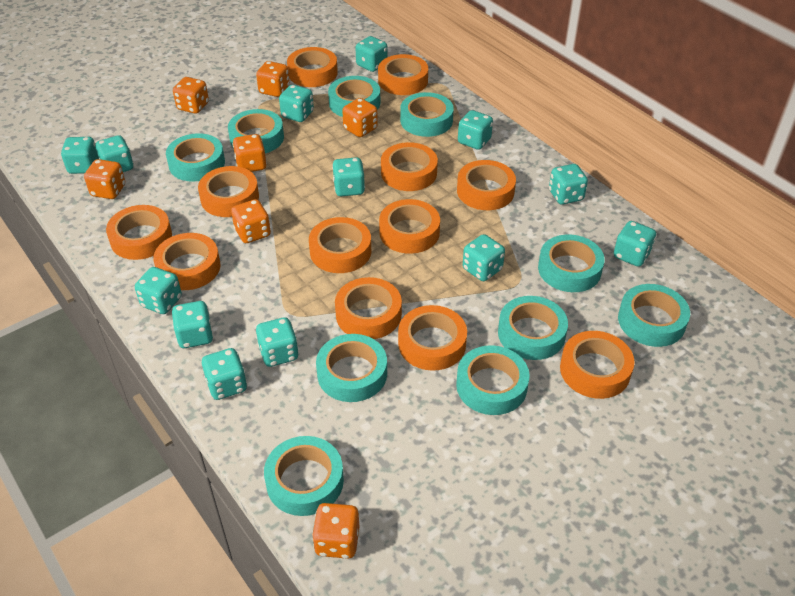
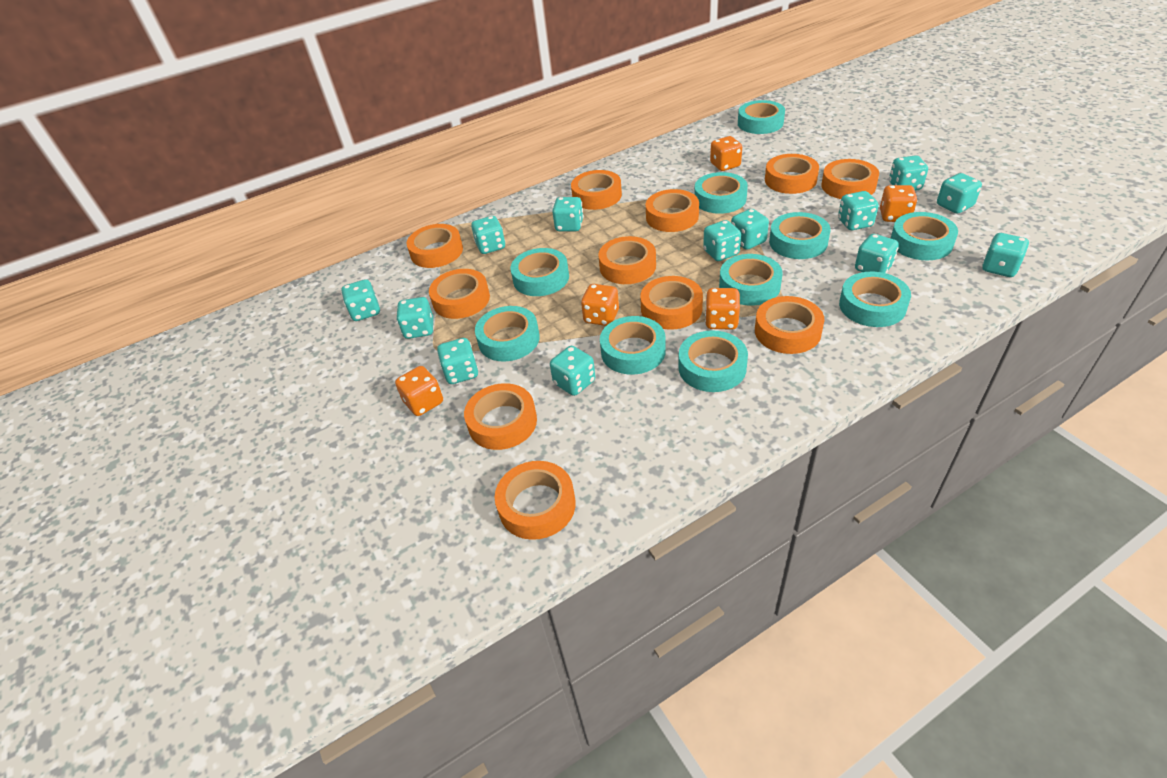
orange dice: [84,159,125,199] [173,77,209,114] [231,199,271,243] [232,134,267,172] [256,61,290,97] [312,503,359,559] [342,98,378,137] = 7 -> [395,366,443,416] [581,284,619,326] [705,288,740,330] [710,136,742,171] [880,185,918,222] = 5
orange tape: [106,205,172,260] [153,233,221,290] [198,166,259,217] [287,47,338,87] [309,217,371,273] [335,277,402,339] [378,54,428,95] [379,199,440,254] [381,142,438,191] [398,305,467,371] [457,160,516,210] [560,331,635,399] = 12 -> [407,224,463,268] [429,269,490,319] [464,383,537,450] [495,461,576,540] [571,170,622,210] [598,236,656,284] [640,276,703,329] [646,189,699,232] [755,296,825,354] [765,154,819,194] [821,159,879,199] = 11

